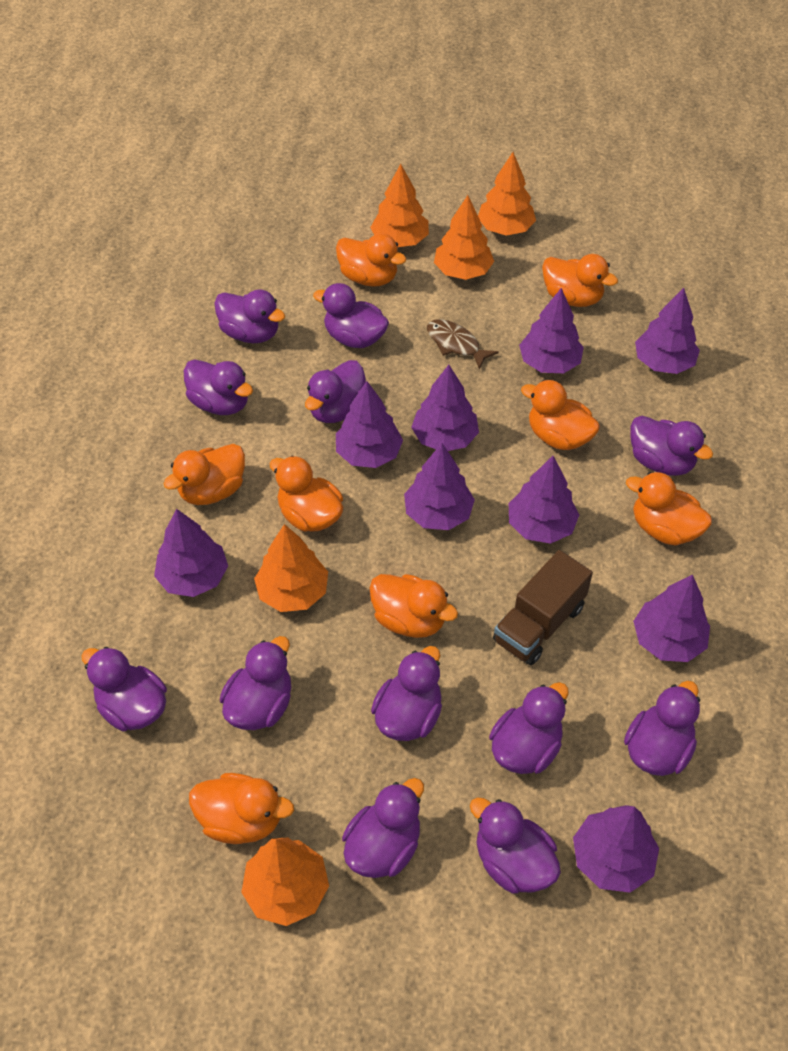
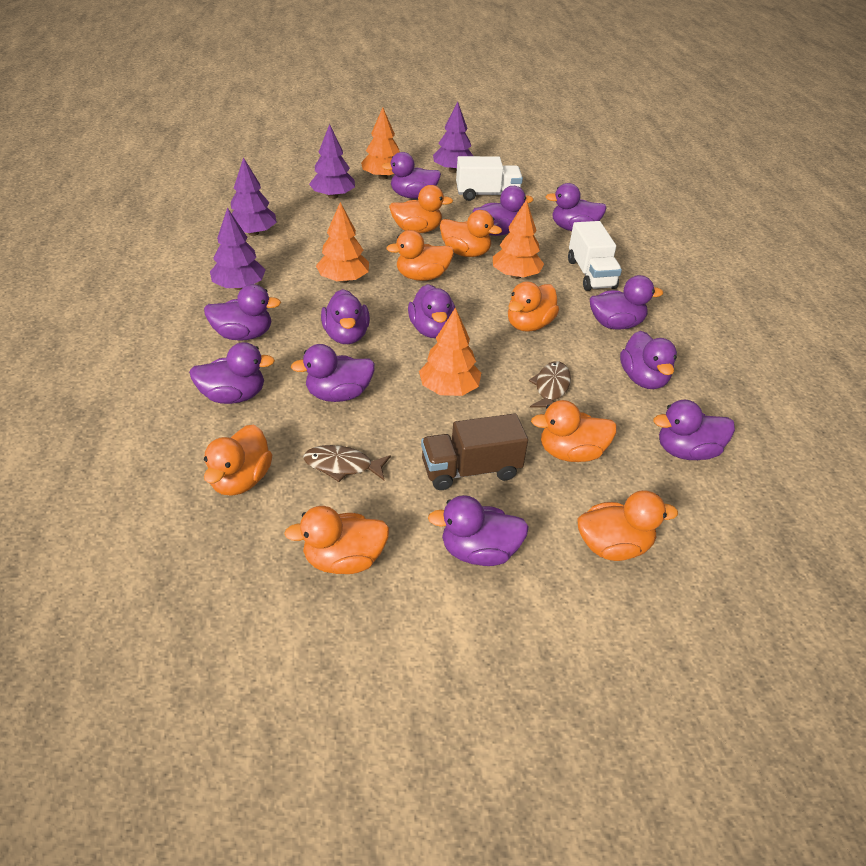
brown fish: [427,319,499,370] = 1 -> [304,445,391,482] [529,361,571,408] = 2
orange tree: [241,837,329,926] [254,524,328,612] [370,164,429,247] [434,195,494,280] [478,152,536,236] = 5 -> [316,202,369,283] [361,108,400,180] [419,307,481,396] [493,199,544,279] = 4
purple tree: [154,509,228,597] [336,381,403,468] [404,443,475,530] [411,365,479,451] [509,456,579,544] [519,288,584,373] [573,805,659,893] [633,575,710,662] [635,288,700,374] = 9 -> [210,208,265,290] [231,157,277,236] [309,124,355,199] [433,101,473,173] = 4
white truck: none = 0 -> [456,156,523,201] [568,221,622,291] = 2

